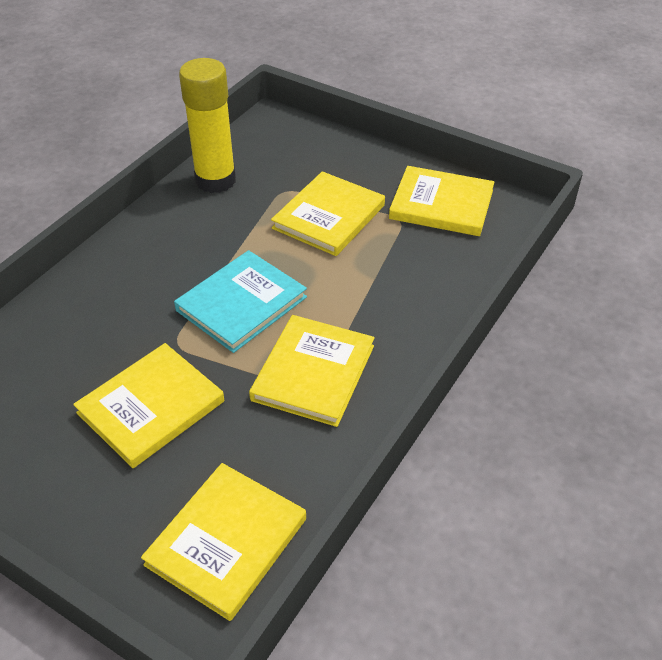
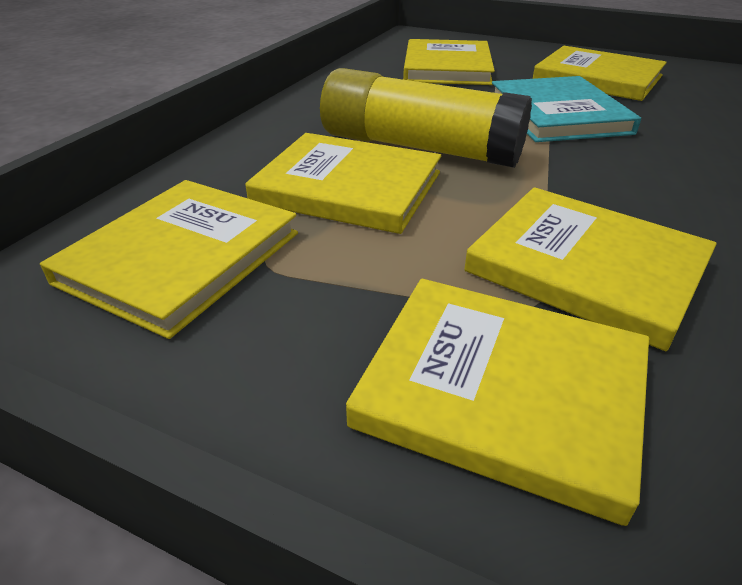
yellow book: [73,343,224,468] [141,463,306,621] [249,315,375,427] [271,171,385,256] [389,166,494,236] = 5 -> [40,180,298,339] [245,133,441,234] [346,279,649,526] [403,39,495,85] [464,187,717,351] [533,46,667,101] = 6

